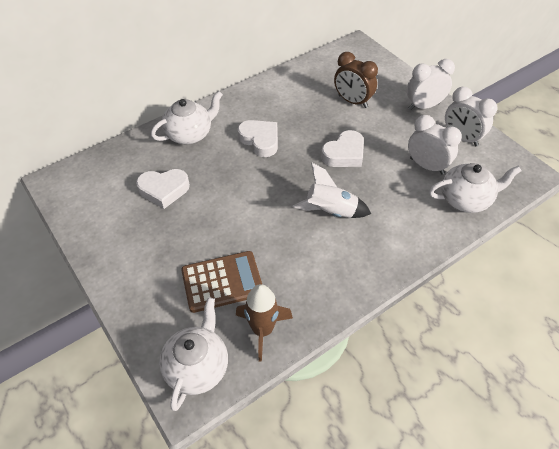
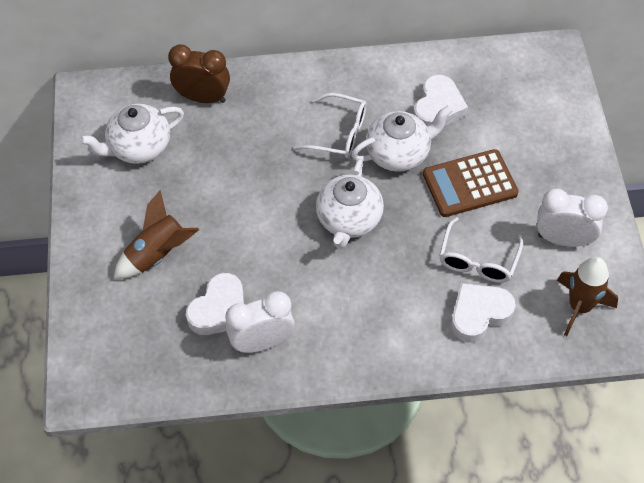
brown rocket: [236,284,293,362] = 1 -> [114,190,199,279] [557,257,618,336] = 2
white clock: [407,59,455,110] [408,115,462,175] [445,87,498,146] = 3 -> [225,291,295,353] [537,189,608,247] = 2
white glasses: none = 0 -> [294,93,366,158] [439,217,523,283] = 2
white rocket: [293,163,371,218] = 1 -> none = 0

